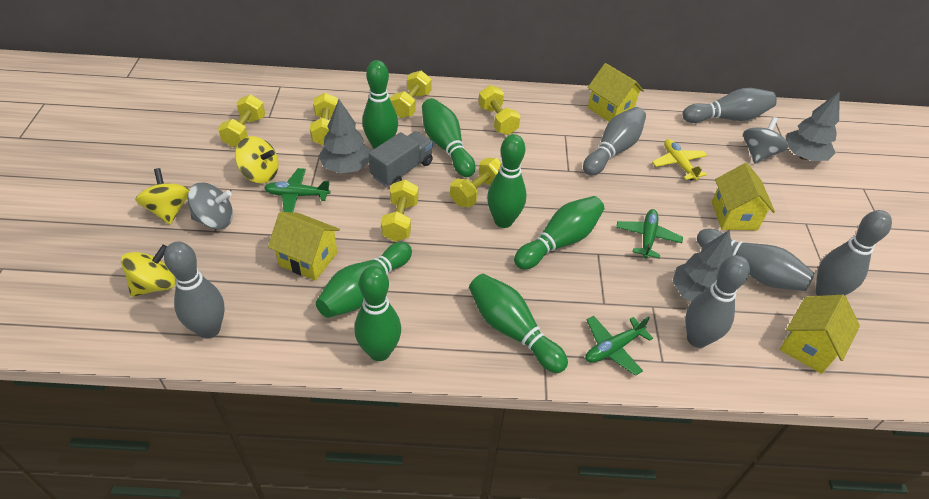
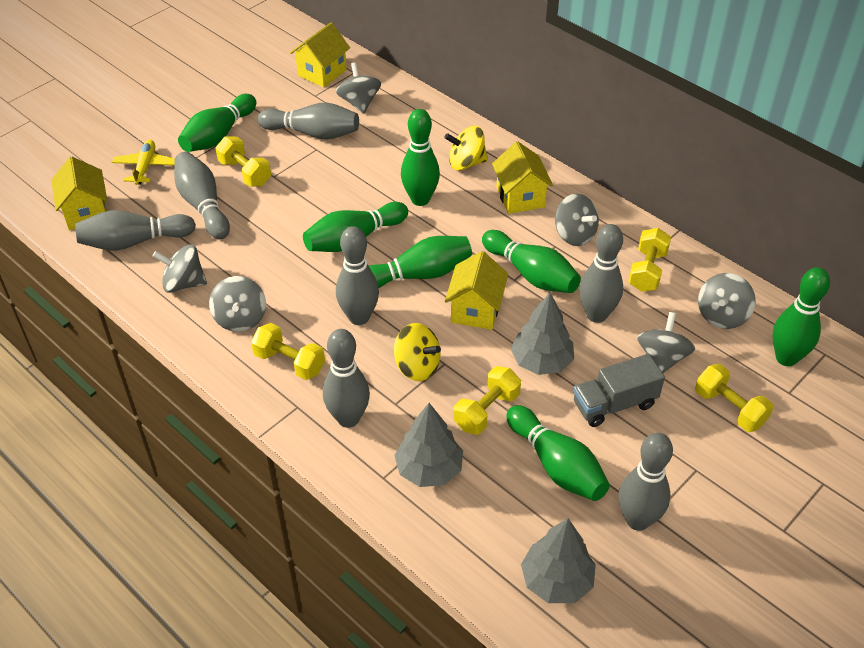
green plane: [264,168,330,212] [585,316,653,376] [616,209,683,259] = 3 -> none = 0
grey bowling pin: [164,241,224,339] [583,107,646,176] [682,88,777,123] [685,255,750,348] [697,229,815,291] [816,210,892,296] = 6 -> [75,210,196,251] [174,152,230,239] [257,103,359,140] [323,329,370,428] [336,226,379,325] [579,224,623,323] [619,433,673,531] = 7
grey spinning top: [187,183,233,229] [743,117,788,164] = 2 -> [152,244,207,293] [209,276,266,332] [336,63,381,114] [555,193,599,246] [637,312,695,373] [698,273,756,329] = 6
yellow dumbbell: [218,95,265,147] [310,93,338,145] [381,180,418,241] [390,71,432,118] [450,158,502,207] [478,85,520,135] = 6 -> [216,136,271,187] [251,323,325,380] [453,366,521,435] [628,228,671,292] [695,364,773,432] = 5
yellow spinning top: [121,245,175,297] [135,168,189,225] [235,136,279,183] = 3 -> [394,323,441,381] [444,126,488,170] = 2

